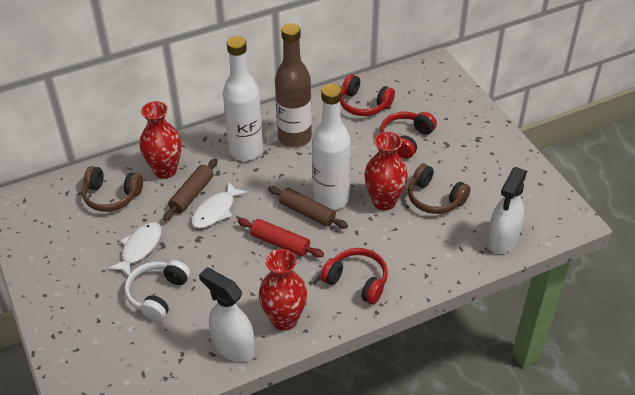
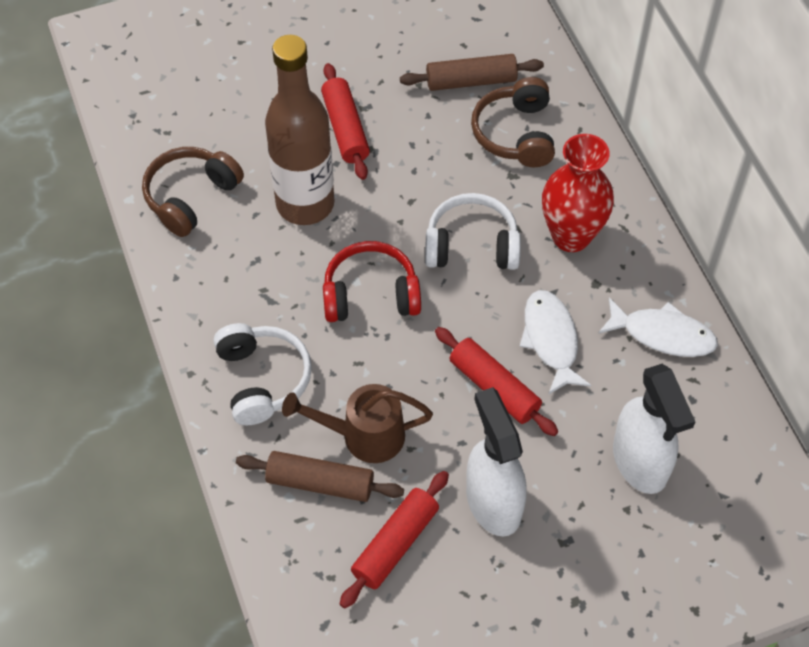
brown watering can: none = 0 -> [282,384,433,463] = 1
red headphones: [320,248,388,304] [340,74,395,116] [380,112,437,159] = 3 -> [323,241,421,322] = 1
red rolling pin: [238,218,324,257] = 1 -> [321,63,370,180] [340,471,449,609] [435,327,558,436] = 3
red vase: [140,101,182,179] [259,249,307,331] [364,132,408,210] = 3 -> [542,134,614,252] = 1
white bottle: [223,36,263,161] [312,84,351,210] = 2 -> none = 0
white headphones: [124,260,190,321] = 1 -> [214,323,312,426] [425,193,521,270] = 2

